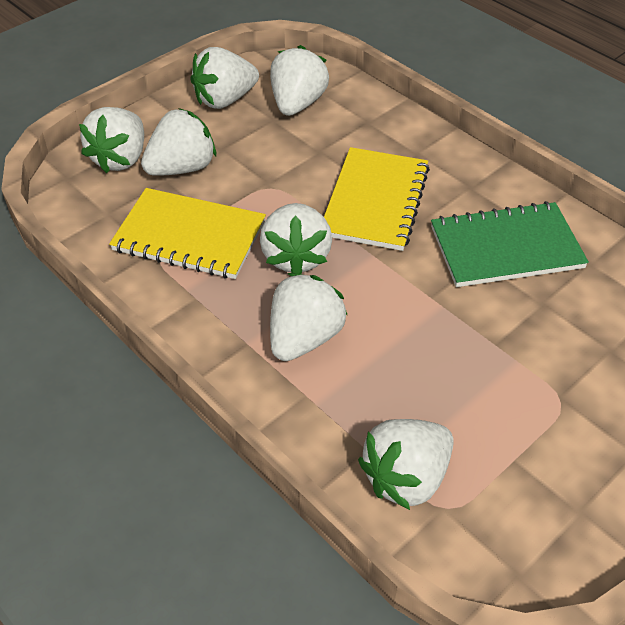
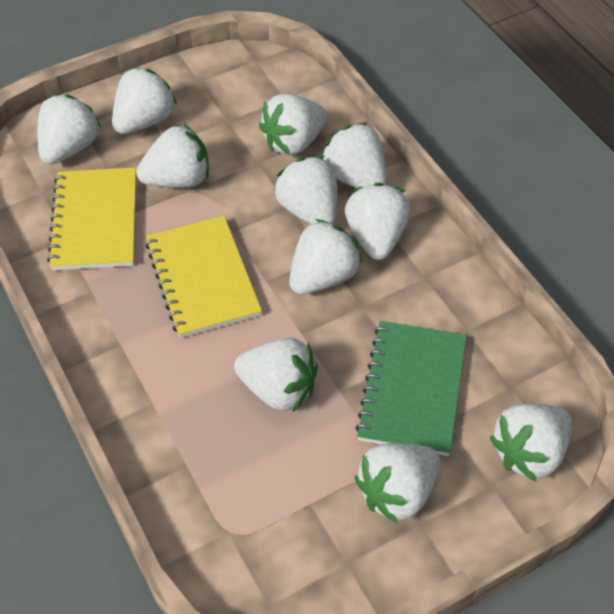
white strawberry: [79,107,144,173] [141,108,216,176] [190,47,259,109] [260,203,332,274] [270,45,329,116] [270,273,347,361] [358,419,454,510] = 7 -> [37,94,101,164] [112,67,177,134] [136,124,209,188] [234,338,318,412] [259,94,327,155] [274,156,337,224] [289,219,362,295] [322,123,386,188] [345,183,410,260] [355,443,440,524] [489,404,572,481] = 11

